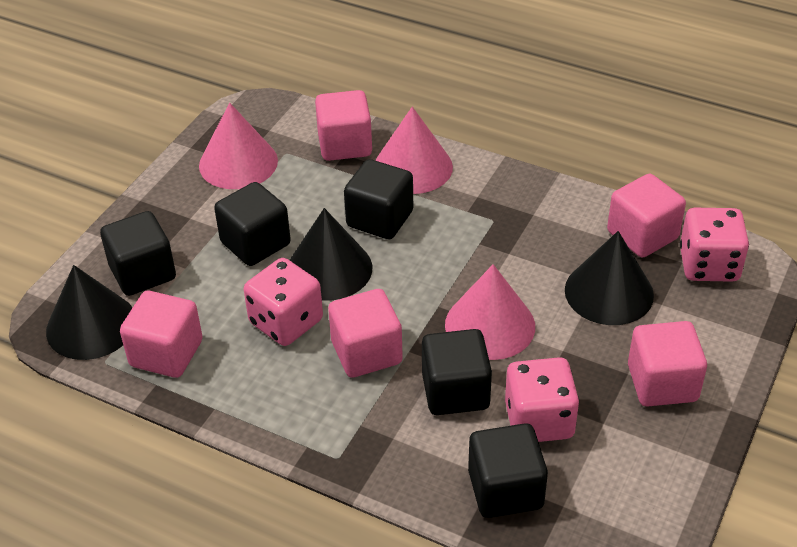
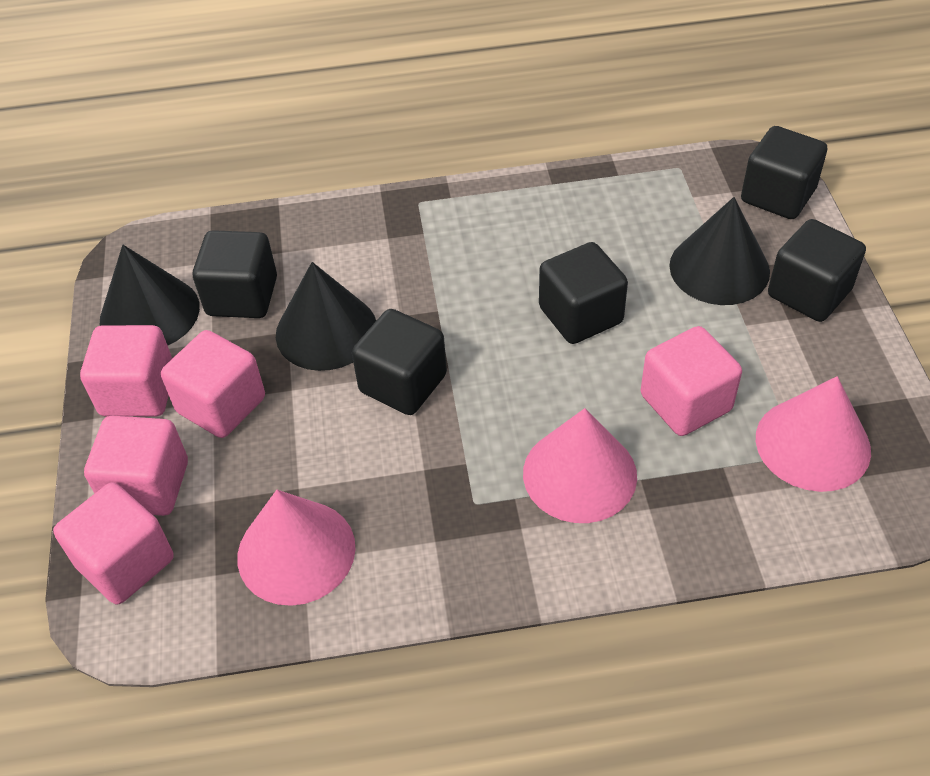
pink dice: [244,258,323,346] [505,357,579,442] [680,208,749,282] = 3 -> none = 0

